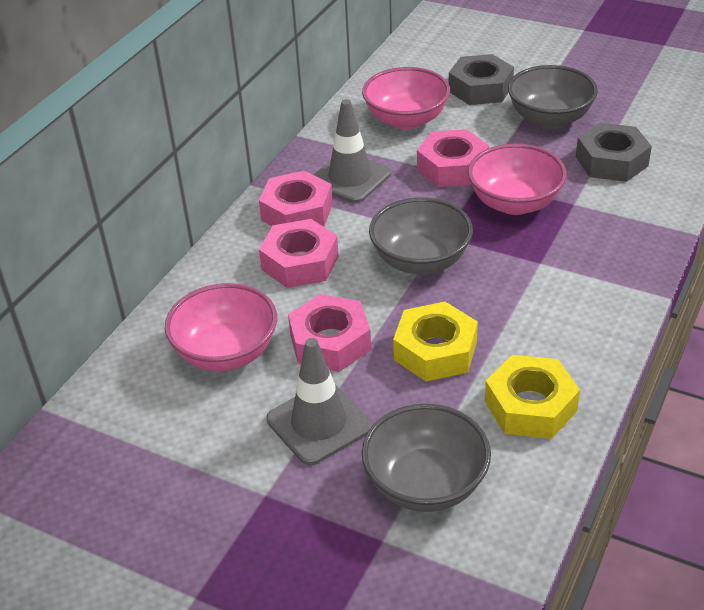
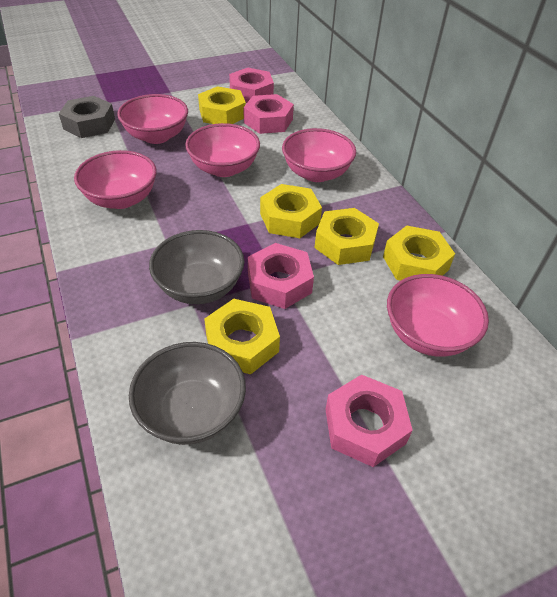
grey bowl: [362,404,491,512] [369,197,473,274] [508,65,598,128] = 3 -> [129,342,246,445] [149,230,244,304] = 2
grey nut: [449,54,514,105] [576,123,652,182] = 2 -> [59,96,115,138] = 1
grey traffic cone: [266,338,372,465] [313,99,391,203] = 2 -> none = 0
pink bowl: [165,283,277,371] [362,67,450,130] [468,144,567,215] = 3 -> [74,150,157,209] [117,94,188,144] [185,123,260,177] [282,128,356,182] [387,274,489,357] = 5
yellow nut: [393,302,478,381] [485,355,580,439] = 2 -> [198,86,246,124] [204,299,280,374] [260,184,322,238] [314,208,379,265] [383,225,455,281] = 5

